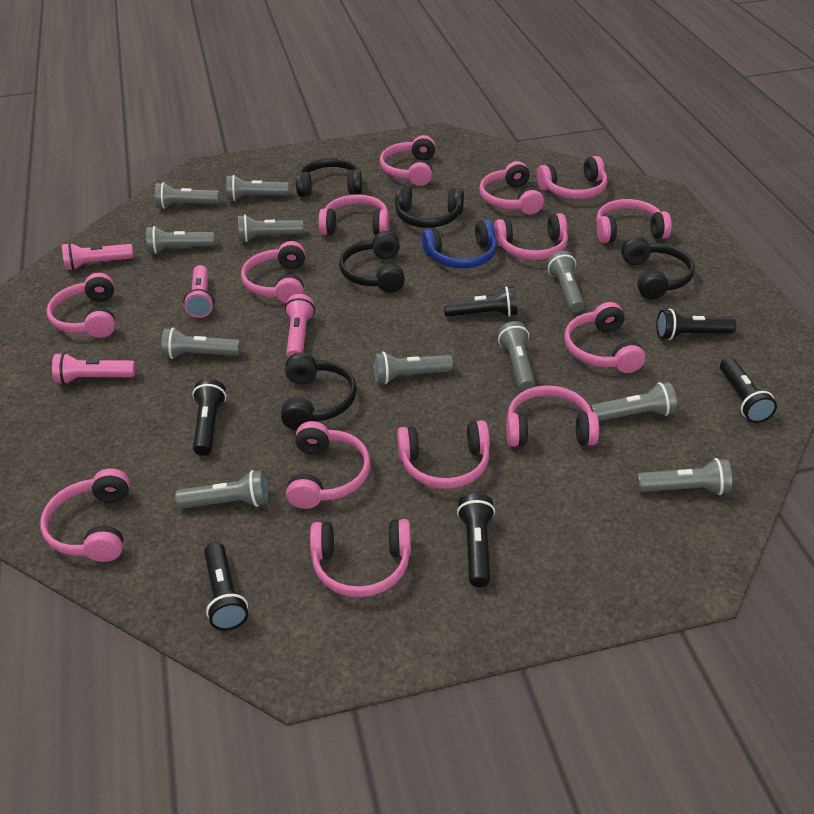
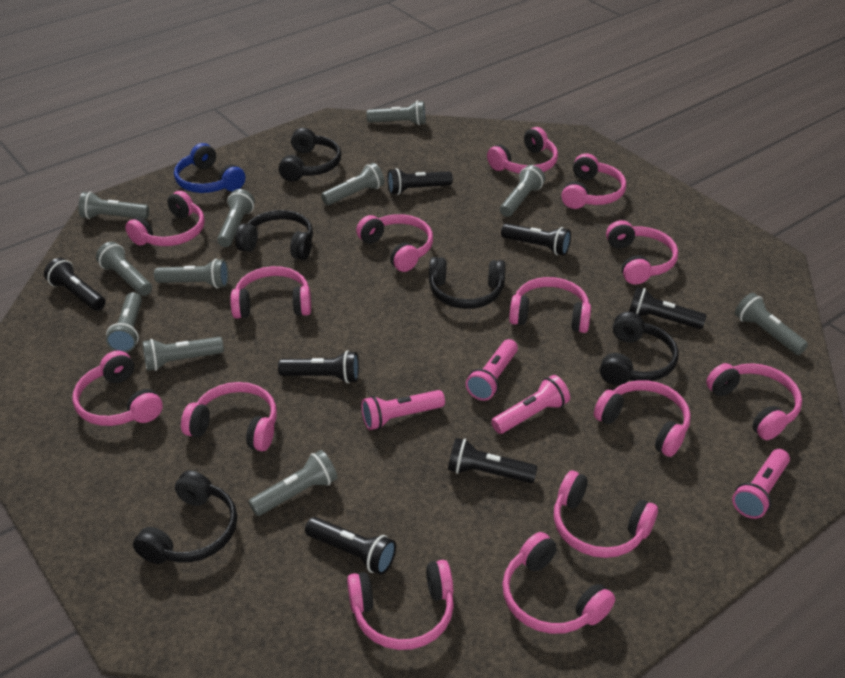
black flashlight: [192,379,226,456] [204,542,248,631] [443,286,517,317] [457,493,495,587] [656,309,736,340] [720,358,777,423] = 6 -> [44,258,106,311] [278,350,359,383] [305,517,396,575] [387,168,453,195] [448,438,537,483] [501,223,571,255] [629,287,707,329] = 7

